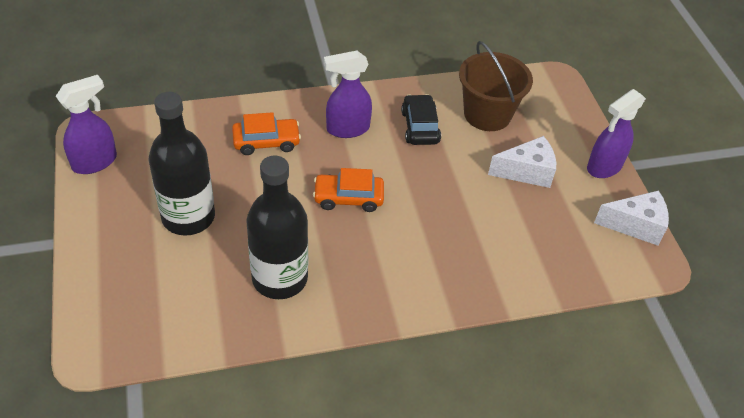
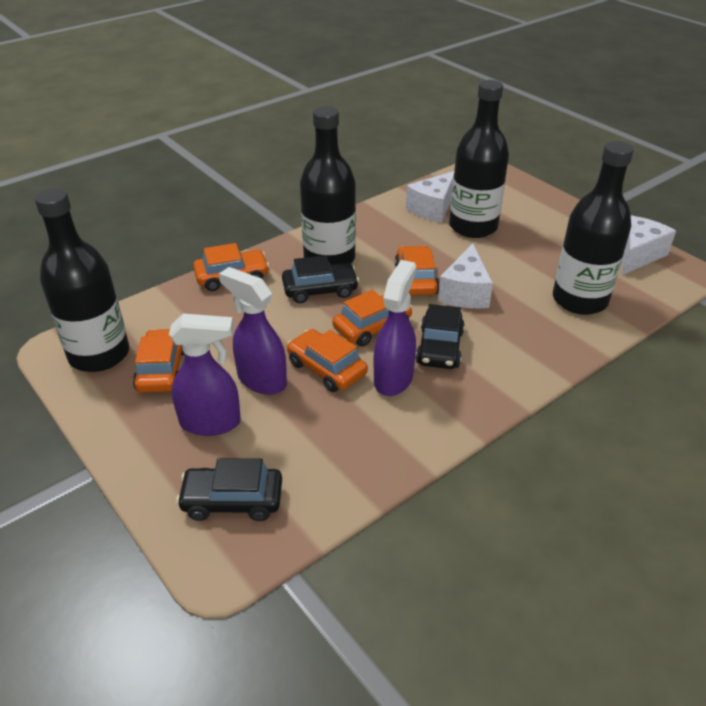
black bottle: [148,92,215,235] [246,155,308,299] = 2 -> [35,188,129,372] [300,106,356,265] [449,80,509,238] [553,141,634,315] = 4
black car: [401,94,441,145] = 1 -> [176,458,282,521] [282,255,359,303] [416,304,465,369] = 3
brown bucket: [459,41,533,131] = 1 -> none = 0
orange car: [232,112,301,155] [313,168,384,212] = 2 -> [133,329,185,393] [193,243,269,291] [287,329,368,392] [332,290,413,347] [395,246,439,296] = 5
white cheese: [488,136,556,188] [594,190,669,246] = 2 -> [406,171,454,223] [438,243,493,308] [623,216,676,275] = 3

